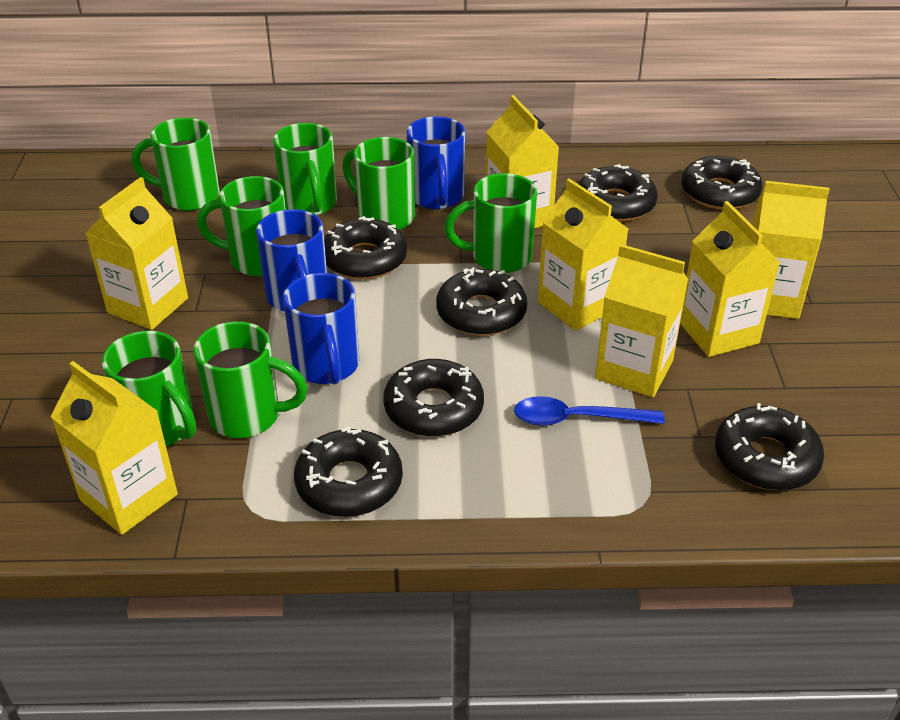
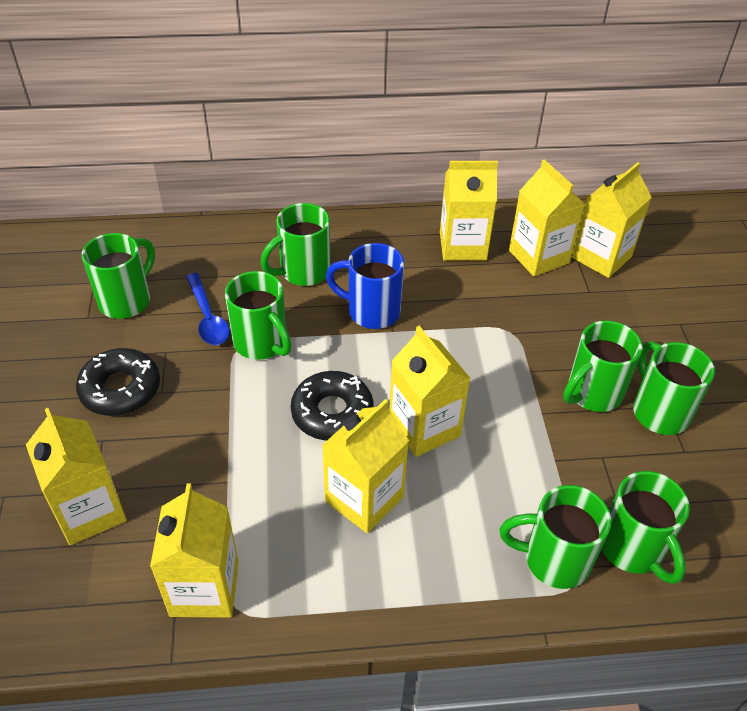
black donut: [294,426,403,517] [324,216,407,280] [383,359,484,437] [436,267,527,336] [579,164,658,221] [682,156,763,210] [715,403,824,491] = 7 -> [76,348,160,416] [291,371,374,441] = 2
blue mug: [256,209,327,312] [283,273,359,384] [407,116,465,210] = 3 -> [326,243,404,329] = 1

